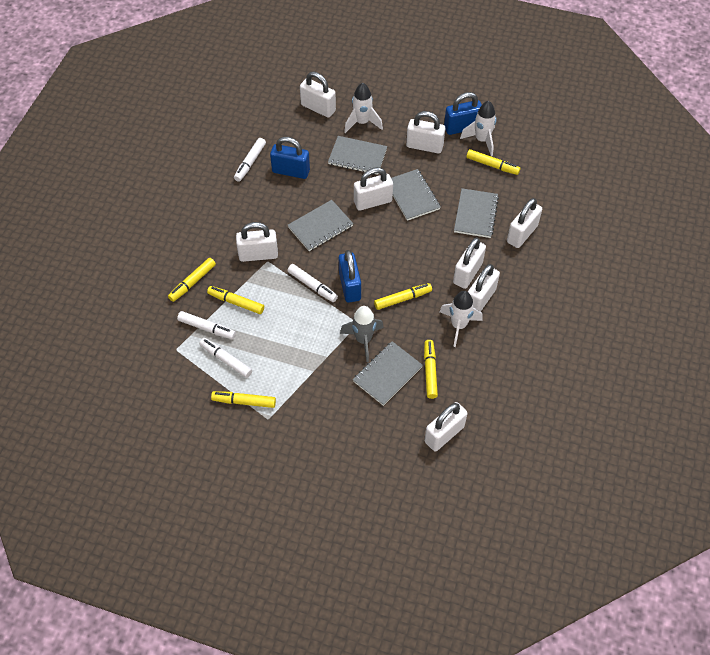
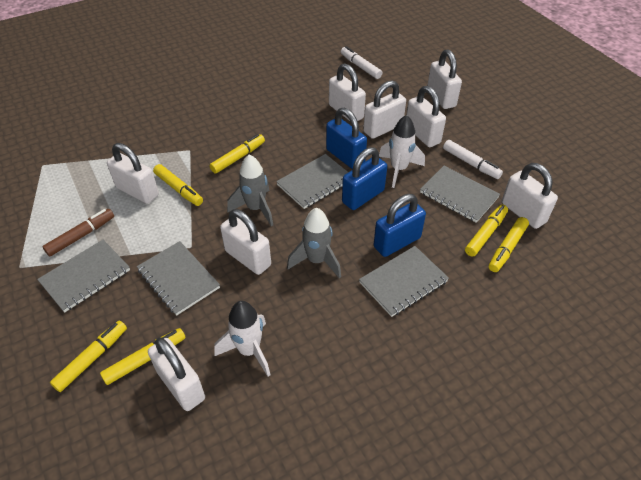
brown marker: none = 0 -> [42,209,114,256] = 1
grey rocket: [340,306,384,362] = 1 -> [227,154,273,226] [287,208,341,278] = 2
white marker: [177,311,236,339] [200,338,252,378] [234,138,266,182] [287,264,338,302] = 4 -> [341,46,382,79] [443,140,503,179] = 2
white rocket: [344,83,383,133] [440,291,483,347] [460,101,496,156] = 3 -> [214,301,271,377] [379,115,425,188] = 2

